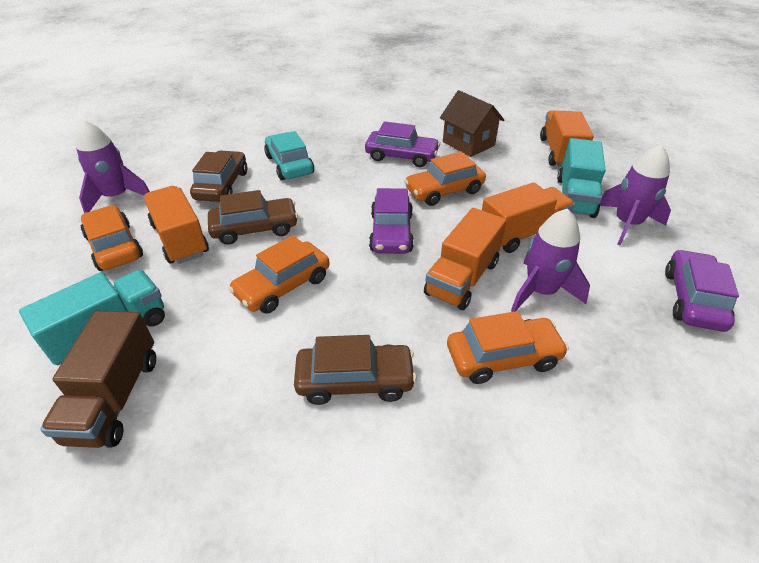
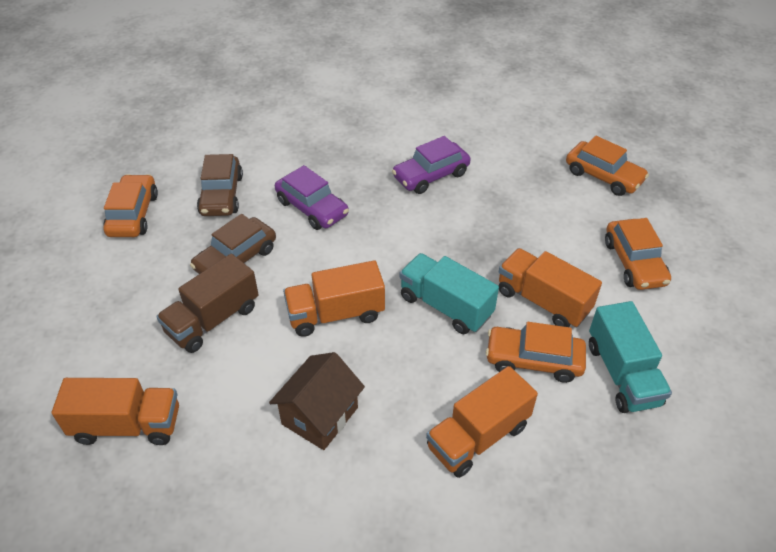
brown car: [190,151,247,202] [208,190,298,245] [294,335,417,405] = 3 -> [190,214,276,274] [197,154,243,216] = 2
purple car: [365,121,440,167] [369,188,414,254] [665,249,739,332] = 3 -> [275,165,349,230] [392,136,471,194] = 2
purple rocket: [76,120,150,213] [511,208,590,312] [600,145,671,246] = 3 -> none = 0
turquoise car: [264,131,314,180] = 1 -> none = 0

